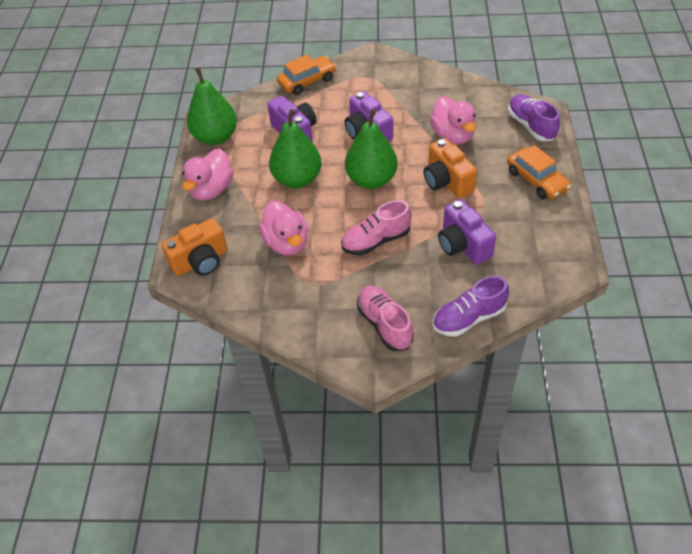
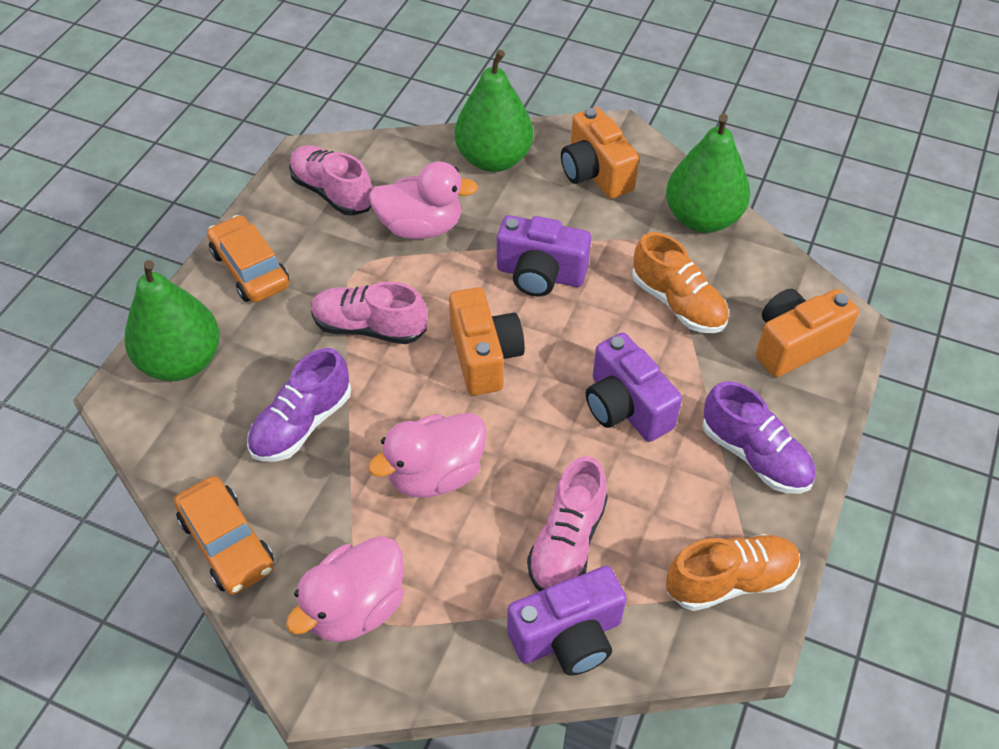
orange camera: [161,218,228,276] [424,138,477,198] = 2 -> [449,287,525,395] [561,107,639,199] [756,289,859,377] = 3
orange shoe: none = 0 -> [632,232,729,333] [666,534,800,611] = 2
pink shoe: [341,200,412,255] [357,286,414,351] = 2 -> [289,145,372,216] [311,281,427,344] [527,456,608,591] = 3

